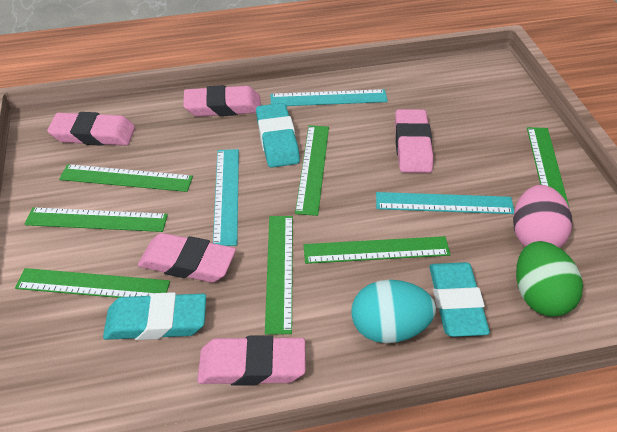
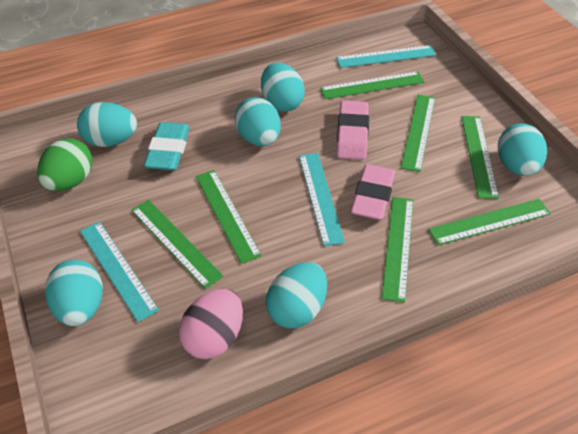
pink eraser: [47,112,135,146] [138,233,236,283] [183,85,261,117] [197,335,306,386] [395,109,433,173] = 5 -> [337,100,369,160] [351,164,395,220] = 2
turquoise egg: [351,280,436,343] = 1 -> [45,259,103,326] [77,102,137,147] [235,97,281,146] [261,63,305,112] [266,262,327,329] [498,123,547,176] = 6
turquoise eraser: [103,292,206,340] [256,103,300,168] [429,262,490,337] = 3 -> [144,122,190,171] = 1

